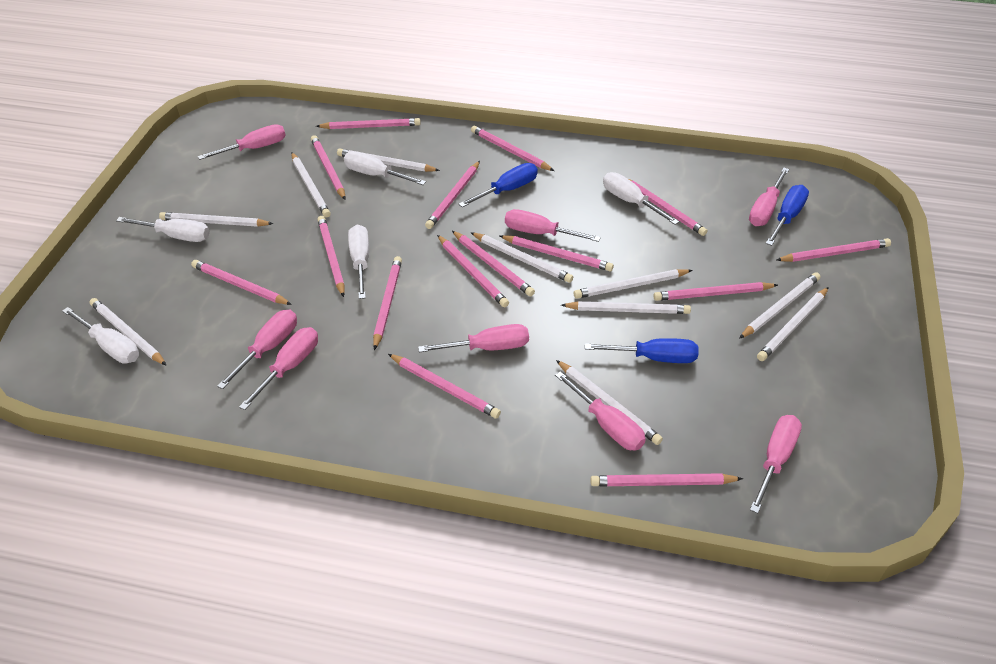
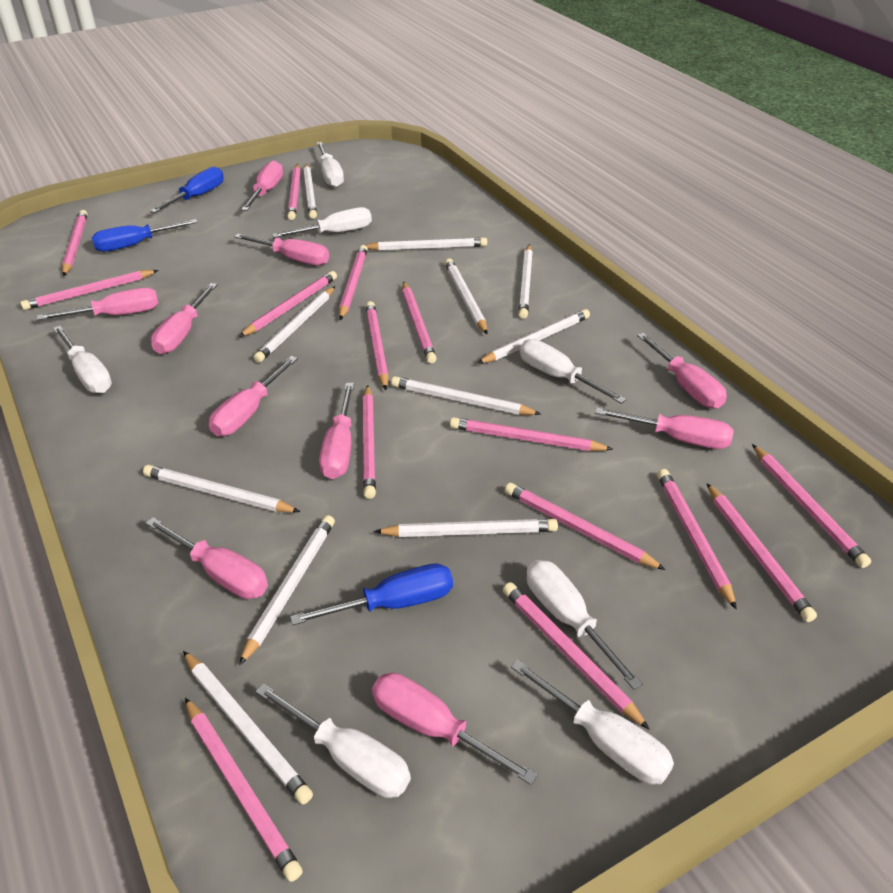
pink screwdriver: [198,124,286,160] [217,310,297,389] [239,327,318,410] [418,324,529,352] [505,209,601,242] [555,371,646,451] [749,167,789,226] [750,415,802,513] = 8 -> [37,288,158,320] [146,517,268,599] [151,283,218,354] [209,356,298,436] [234,233,329,265] [241,160,283,211] [319,383,354,479] [372,673,538,785] [595,408,734,449] [637,333,727,408] = 10
white pencil: [90,298,167,366] [159,212,274,227] [291,153,331,218] [337,148,440,172] [470,232,573,283] [556,360,663,445] [561,301,691,314] [574,269,692,299] [739,272,821,339] [757,287,829,361] = 10 -> [143,465,301,513] [183,651,313,805] [239,515,335,666] [253,286,335,363] [303,163,317,219] [366,237,487,251] [374,519,558,537] [391,376,541,415] [445,258,488,334] [477,309,590,364] [518,245,533,319] = 11
white screwdriver: [62,307,139,364] [116,217,210,242] [344,151,426,185] [348,225,369,299] [603,172,679,225] = 5 -> [53,326,112,393] [255,683,411,798] [272,207,372,238] [316,142,344,187] [511,660,674,785] [520,339,627,404] [527,560,643,690] = 7

